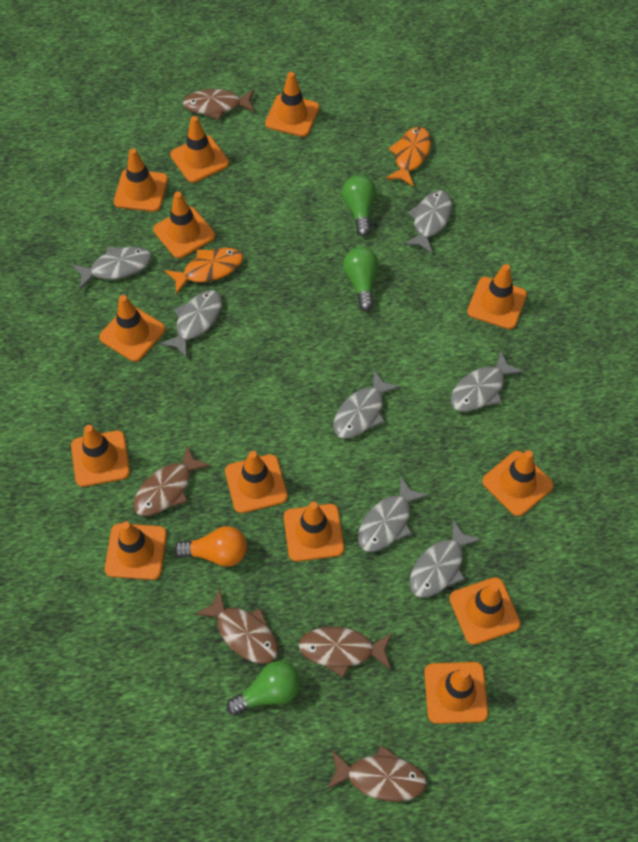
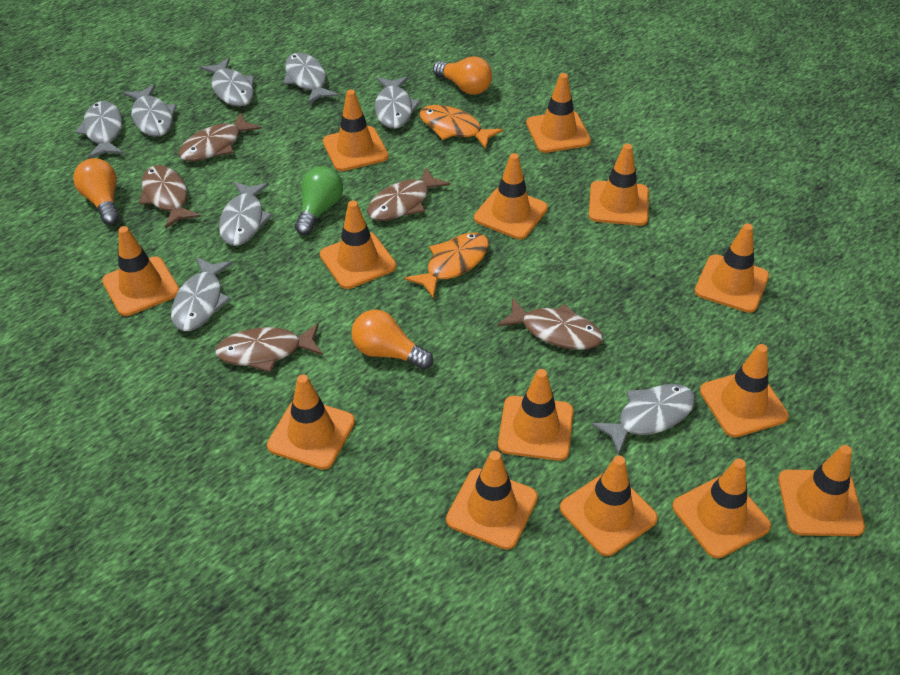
green light bulb: [226,661,301,716] [342,175,376,236] [343,247,379,311] = 3 -> [295,166,343,235] = 1
grey fish: [72,246,152,290] [160,290,222,358] [333,370,401,439] [358,477,428,552] [404,190,452,254] [409,520,482,598] [451,351,524,412] = 7 -> [75,101,124,159] [123,84,177,137] [171,257,233,331] [200,58,254,107] [219,182,273,246] [283,53,339,104] [375,76,420,129] [591,384,695,455] = 8
orange light bulb: [174,526,247,567] = 1 -> [73,158,119,225] [351,310,433,370] [433,56,492,95] = 3
orange traffic cone: [71,425,130,487] [99,295,166,362] [105,521,167,580] [114,148,168,212] [153,192,215,259] [170,116,229,183] [225,451,288,513] [265,72,319,137] [284,502,344,562] [424,662,488,724] [449,577,521,645] [467,264,527,329] [482,450,554,516] = 13 -> [102,226,179,316] [267,374,355,470] [320,200,396,289] [323,90,389,171] [446,451,538,550] [474,153,548,239] [498,369,574,461] [526,73,591,153] [560,455,658,556] [589,144,649,226] [672,459,771,558] [695,223,769,313] [700,344,789,437] [778,445,865,536] = 14

